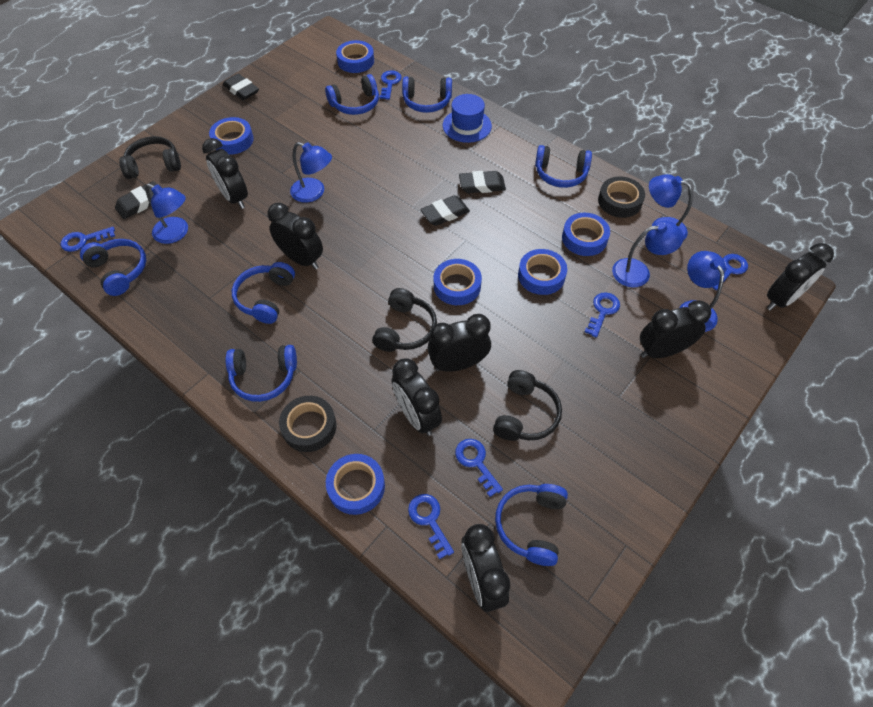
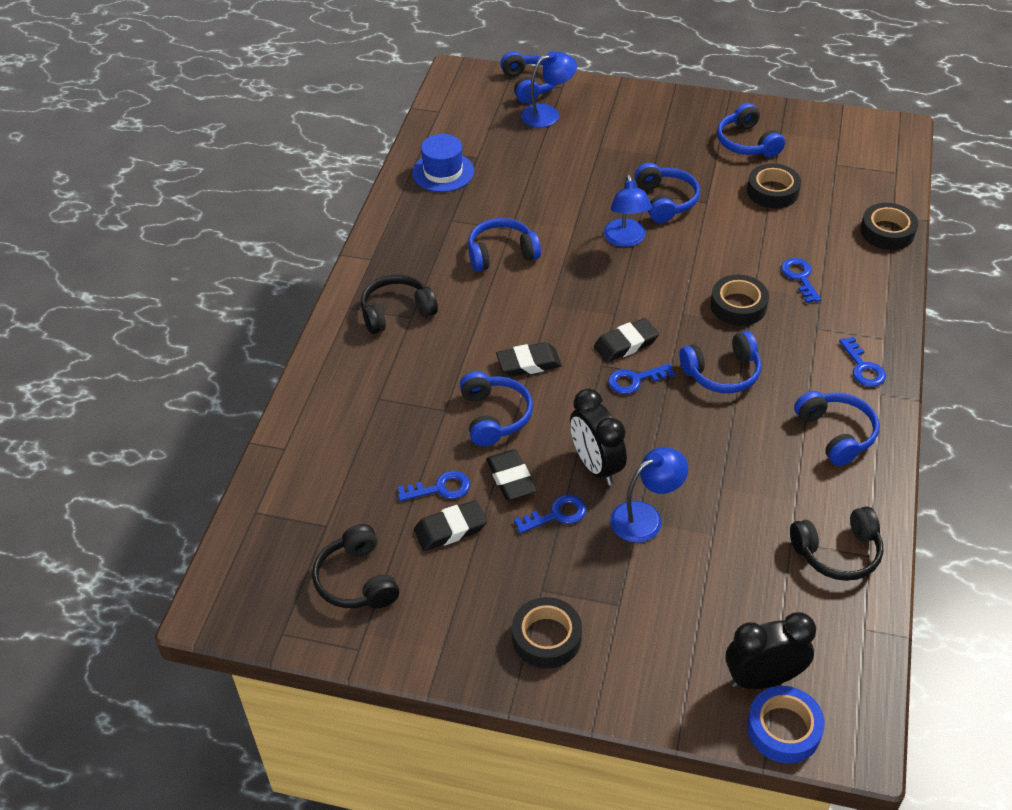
black clock: [202,138,248,209] [268,203,323,269] [392,359,442,436] [427,314,491,372] [461,524,510,612] [640,300,711,358] [767,243,834,311] = 7 -> [570,388,627,485] [725,612,816,689] = 2
black tape: [279,396,337,452] [598,177,645,218] = 2 -> [512,597,582,669] [710,275,769,326] [747,163,801,208] [860,203,918,250] = 4
blue key: [61,227,115,252] [380,70,402,100] [408,494,454,560] [455,439,503,497] [585,292,620,338] [712,254,748,290] = 6 -> [398,471,470,501] [514,495,586,534] [608,364,675,394] [781,258,821,303] [839,337,886,387] = 5
blue lamp: [145,184,188,244] [290,142,332,203] [612,221,684,287] [649,174,693,240] [679,251,726,332] = 5 -> [521,51,577,128] [604,175,652,247] [610,447,688,543] = 3
blue tape: [209,117,254,155] [326,454,385,515] [336,40,374,73] [434,259,482,305] [518,249,567,295] [562,213,610,256] = 6 -> [747,686,825,763] = 1

